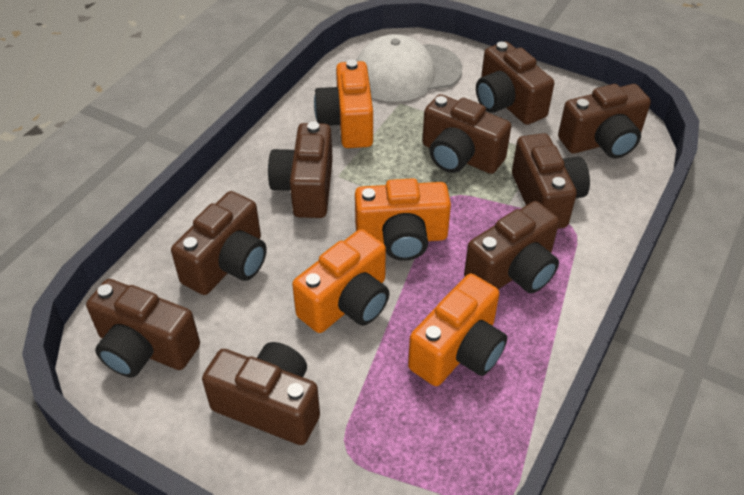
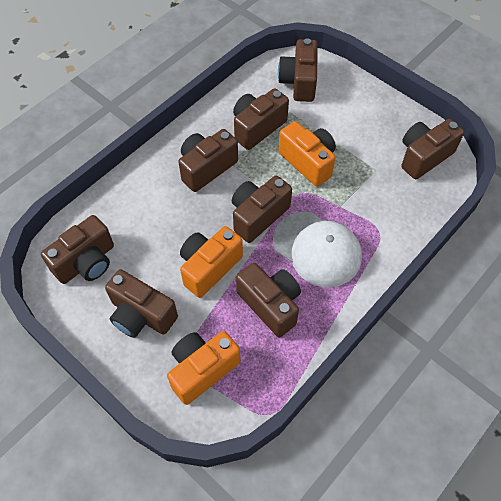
brown camera: [86,279,200,378] [171,191,267,295] [202,342,320,445] [268,122,333,218] [422,94,511,174] [464,201,559,293] [476,41,554,125] [512,133,590,229] [558,84,651,159] = 9 -> [41,215,114,284] [105,269,178,338] [178,129,238,192] [232,176,292,243] [233,88,289,150] [236,263,301,337] [278,38,318,102] [401,119,464,179] = 8
orange camera: [292,229,389,333] [314,60,373,148] [355,178,451,261] [408,274,507,386] = 4 -> [167,331,240,405] [180,226,243,298] [278,121,336,187] = 3

